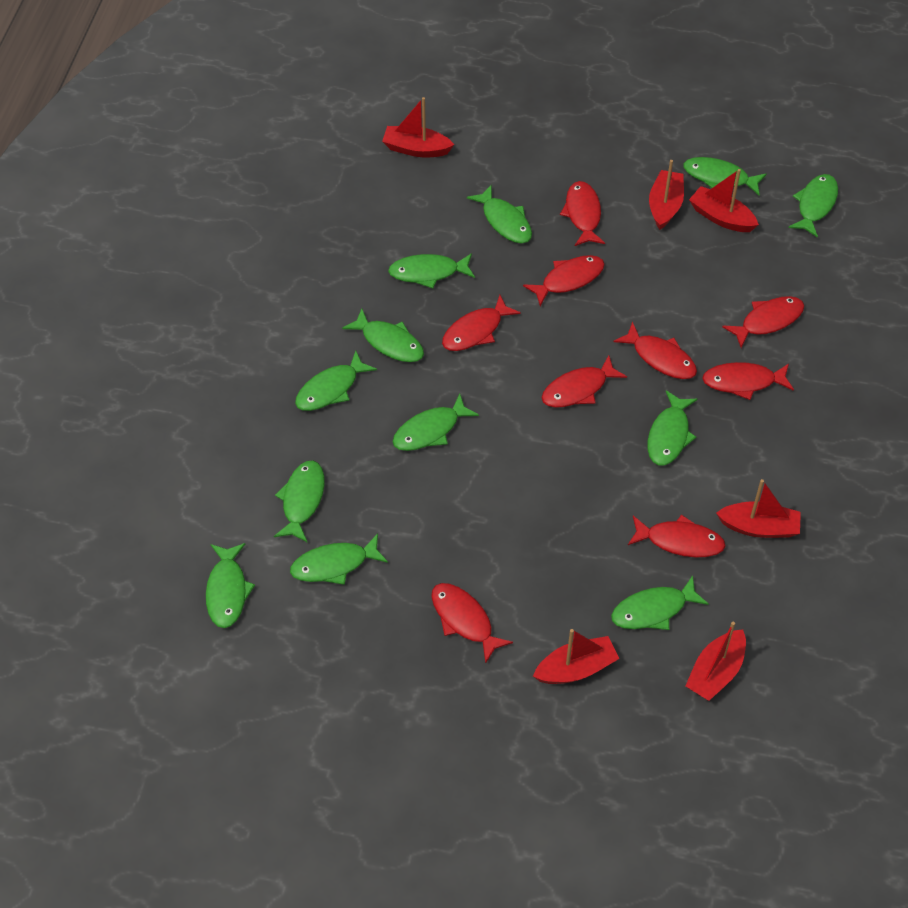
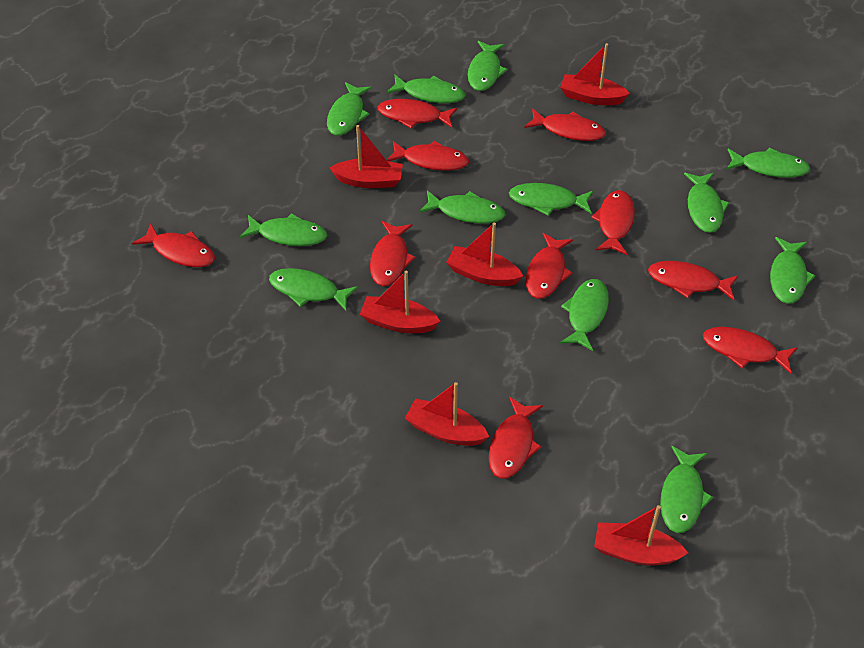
red fish: [431,583,513,664] [442,295,521,351] [523,255,604,306] [542,355,627,408] [560,181,605,246] [613,322,697,379] [628,515,725,558] [702,362,794,400] [722,296,804,348] = 9 -> [132,223,215,267] [370,221,416,286] [378,99,457,129] [386,141,469,171] [489,397,543,479] [524,108,606,141] [526,233,573,299] [591,190,635,255] [648,261,738,300] [703,327,798,374] = 10

